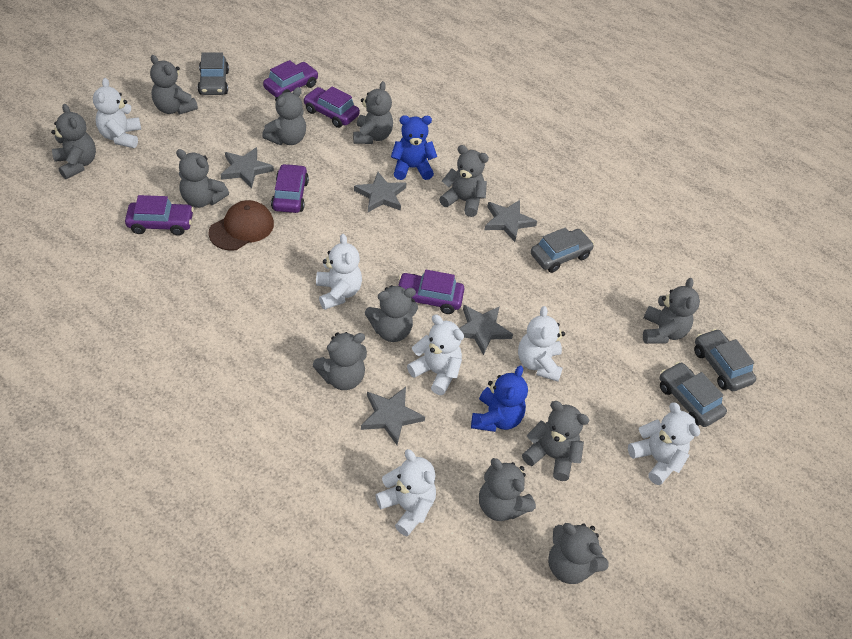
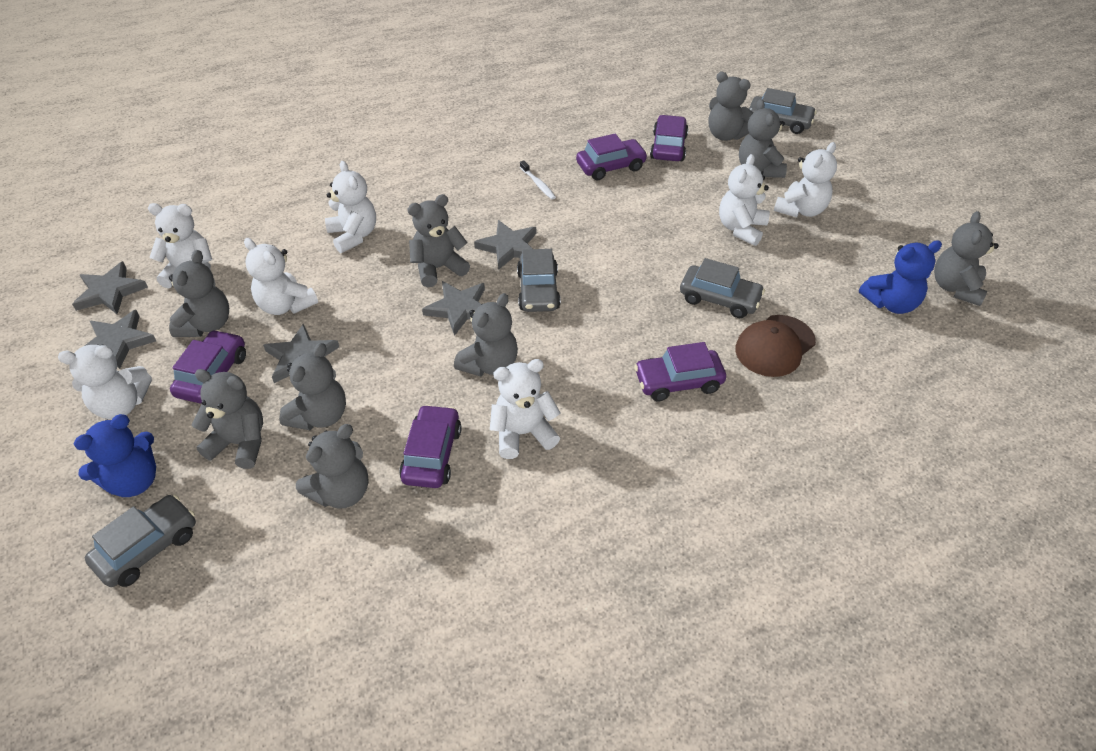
grey teddy bear: [51,104,96,179] [150,55,198,115] [176,149,229,208] [262,87,306,145] [313,332,367,390] [353,81,393,144] [365,285,418,342] [439,145,489,217] [479,458,536,521] [522,401,590,481] [548,523,609,584] [643,278,700,344] = 12 -> [169,250,229,337] [192,369,263,469] [279,343,346,430] [296,424,369,509] [408,194,470,287] [454,293,518,376] [709,72,753,141] [739,99,787,178] [934,211,999,306] = 9
white teddy bear: [93,78,141,148] [316,234,362,310] [375,449,436,536] [407,314,464,395] [518,306,565,382] [628,402,700,485] = 6 -> [58,345,152,419] [148,203,212,288] [244,238,318,315] [325,161,376,253] [490,359,561,459] [719,154,770,246] [774,142,837,217] = 7
white toothbrush: none = 0 -> [520,160,556,200] = 1

